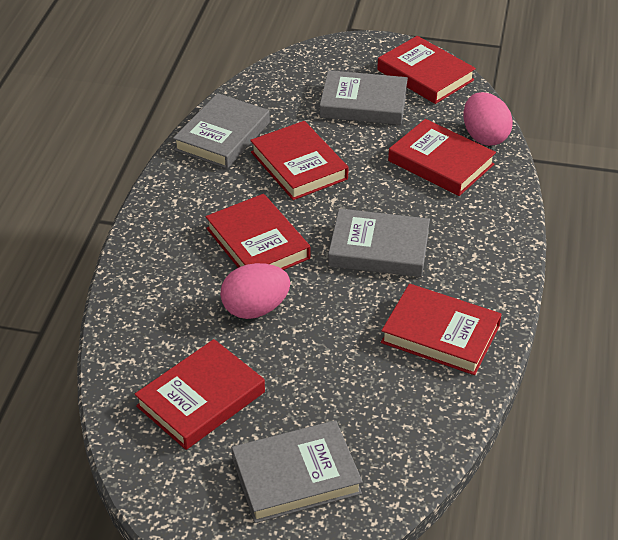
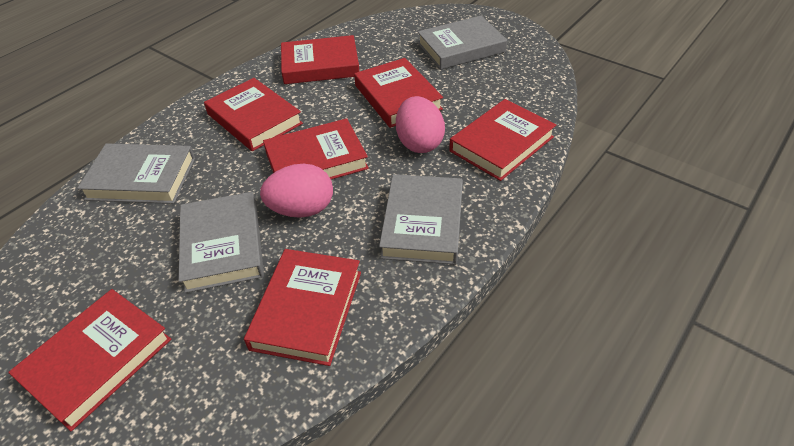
red book: [134,339,265,450] [206,194,310,270] [250,121,349,200] [377,36,476,104] [381,284,502,375] [388,119,496,196] = 6 -> [8,289,171,431] [204,78,303,151] [244,249,361,366] [263,118,369,179] [281,35,360,84] [354,58,443,128] [449,99,556,181] = 7

